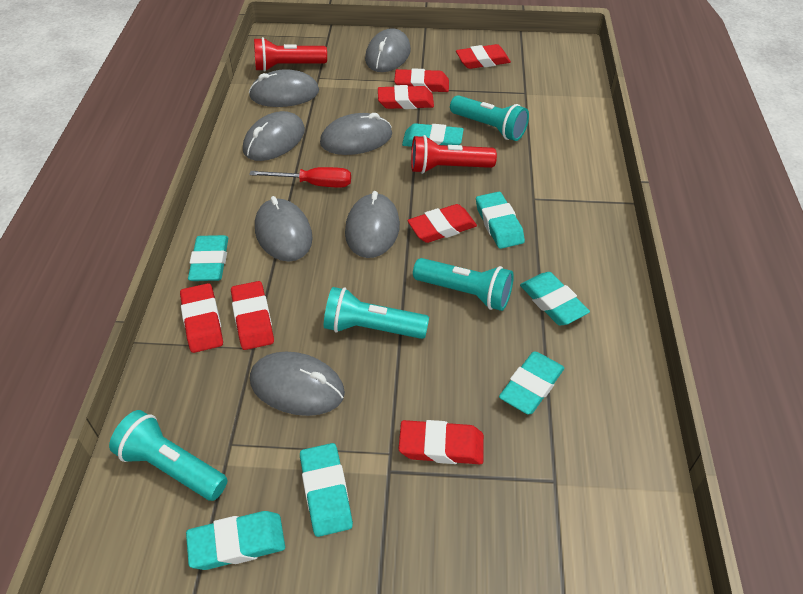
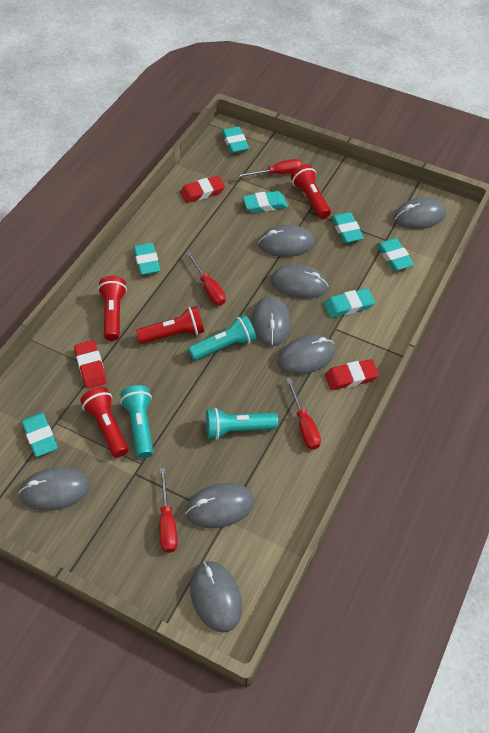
grey mouse: [243,111,305,161] [249,69,319,107] [250,352,345,416] [255,196,313,262] [320,113,392,155] [345,191,400,258] [365,28,411,72] = 7 -> [19,467,90,511] [185,483,254,528] [190,561,242,633] [251,296,291,346] [258,225,314,257] [271,264,329,299] [277,335,335,375] [394,197,446,229] = 8
red eraser: [180,283,223,353] [231,281,274,350] [378,85,434,109] [394,68,449,92] [399,420,484,464] [407,204,477,243] [456,44,511,69] = 7 -> [74,340,107,388] [180,176,225,203] [325,359,379,390] = 3
red flashlight: [254,37,327,72] [411,135,497,174] = 2 -> [80,387,128,458] [98,276,127,341] [136,306,204,344] [291,164,331,219] = 4
red screwdriver: [249,167,351,187] = 1 -> [159,468,178,553] [186,251,226,305] [236,159,302,178] [286,378,321,450] = 4
turquoise flashlight: [109,410,228,501] [324,287,429,339] [413,258,514,311] [450,95,529,141] = 4 -> [120,385,153,458] [188,315,256,361] [206,408,278,440] = 3

